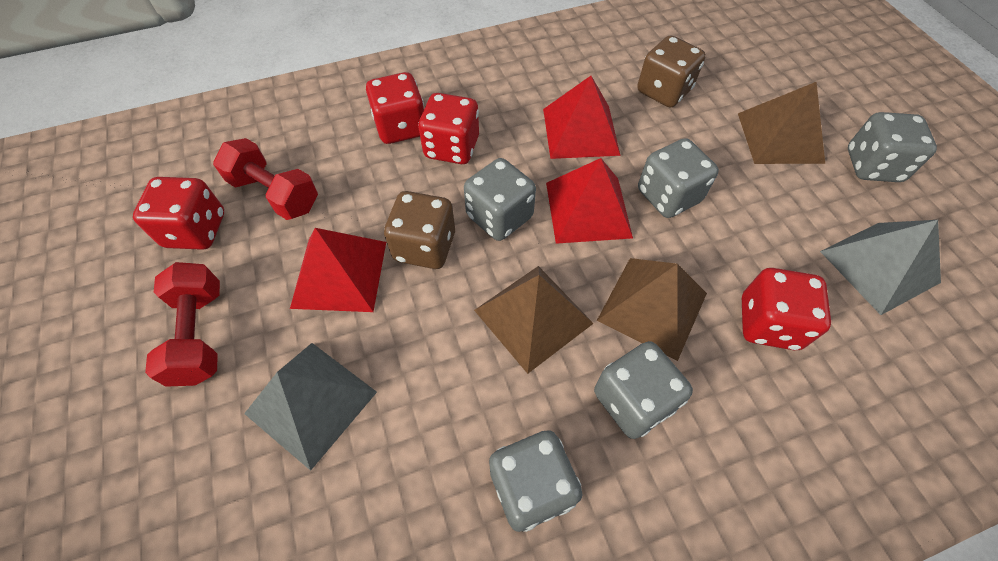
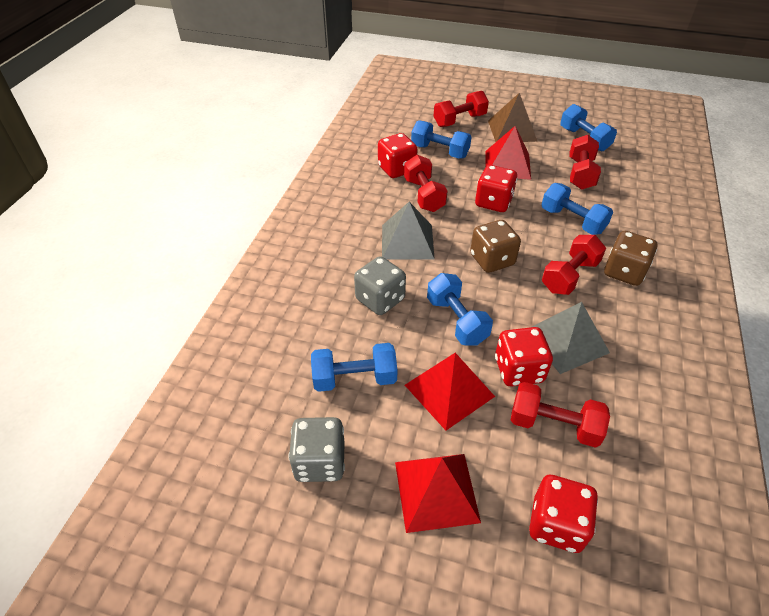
blue dumbbell: none = 0 -> [311,343,397,392] [411,120,472,159] [427,273,493,346] [541,183,613,235] [560,104,617,152] = 5
brown pyramid: [474,266,594,374] [597,258,707,361] [738,82,825,164] = 3 -> [488,93,538,142] = 1
grey dice: [464,158,536,241] [489,430,582,532] [594,341,693,439] [638,138,719,218] [848,112,937,182] = 5 -> [289,417,345,482] [354,256,406,315] = 2
red dumbbell: [145,262,220,387] [213,138,318,220] = 2 -> [404,155,447,212] [434,91,489,127] [511,382,610,448] [542,235,606,295] [570,135,601,190] = 5

